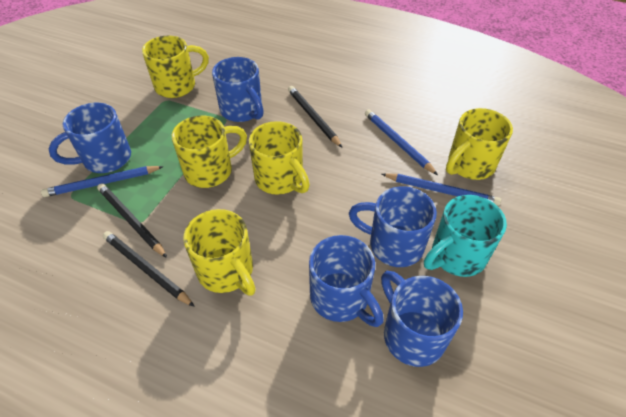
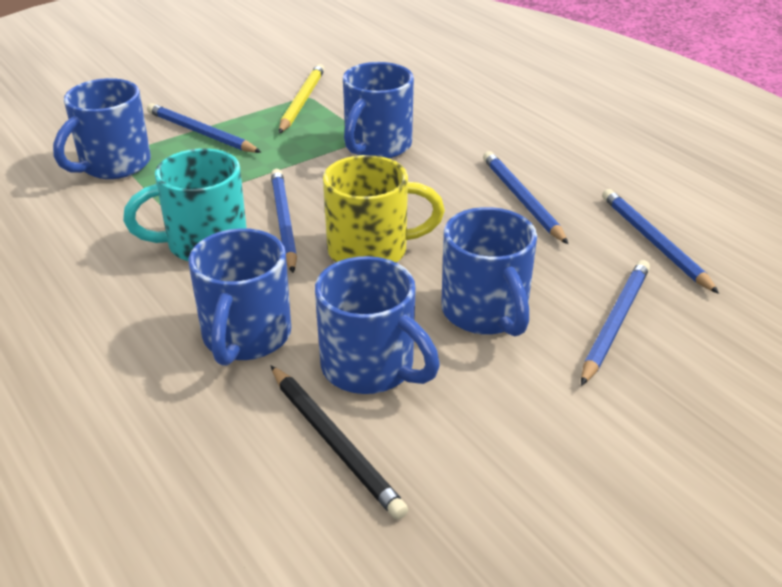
black pencil: [97,183,167,258] [103,231,195,307] [288,86,342,148] = 3 -> [271,366,408,520] = 1
blue pencil: [41,166,164,197] [365,109,438,175] [382,173,501,206] = 3 -> [147,103,261,153] [271,169,297,273] [483,151,568,244] [581,260,650,386] [602,189,719,294] = 5
yellow mug: [142,36,209,98] [172,116,247,188] [183,209,256,296] [249,121,310,195] [446,108,513,180] = 5 -> [323,155,445,262] = 1
yellow pencil: none = 0 -> [279,64,325,133] = 1

